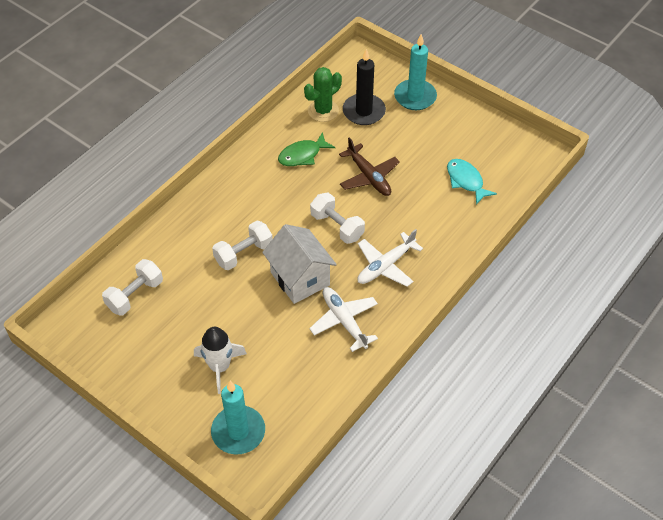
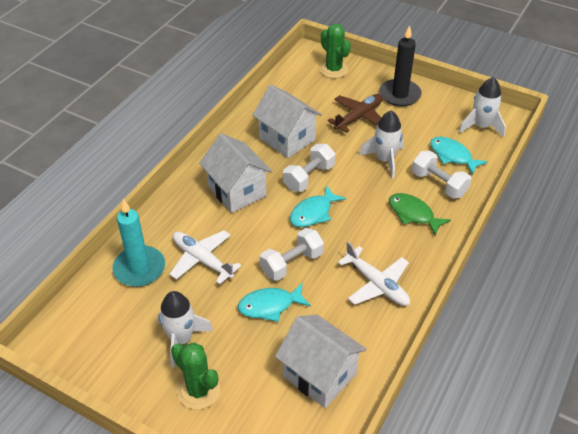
green cactus: [304,67,342,122] = 1 -> [171,342,220,410] [319,23,351,78] = 2
turquoise candle: [211,381,265,455] [394,34,437,110] = 2 -> [113,199,165,287] = 1
turquoise fish: [447,159,497,205] = 1 -> [238,282,311,322] [290,185,346,227] [430,137,488,175] = 3
white house: [262,224,337,304] = 1 -> [199,133,272,213] [253,85,322,158] [275,315,367,408] = 3
white rocket: [194,327,247,394] = 1 -> [158,291,213,368] [359,111,404,178] [459,77,506,138] = 3

